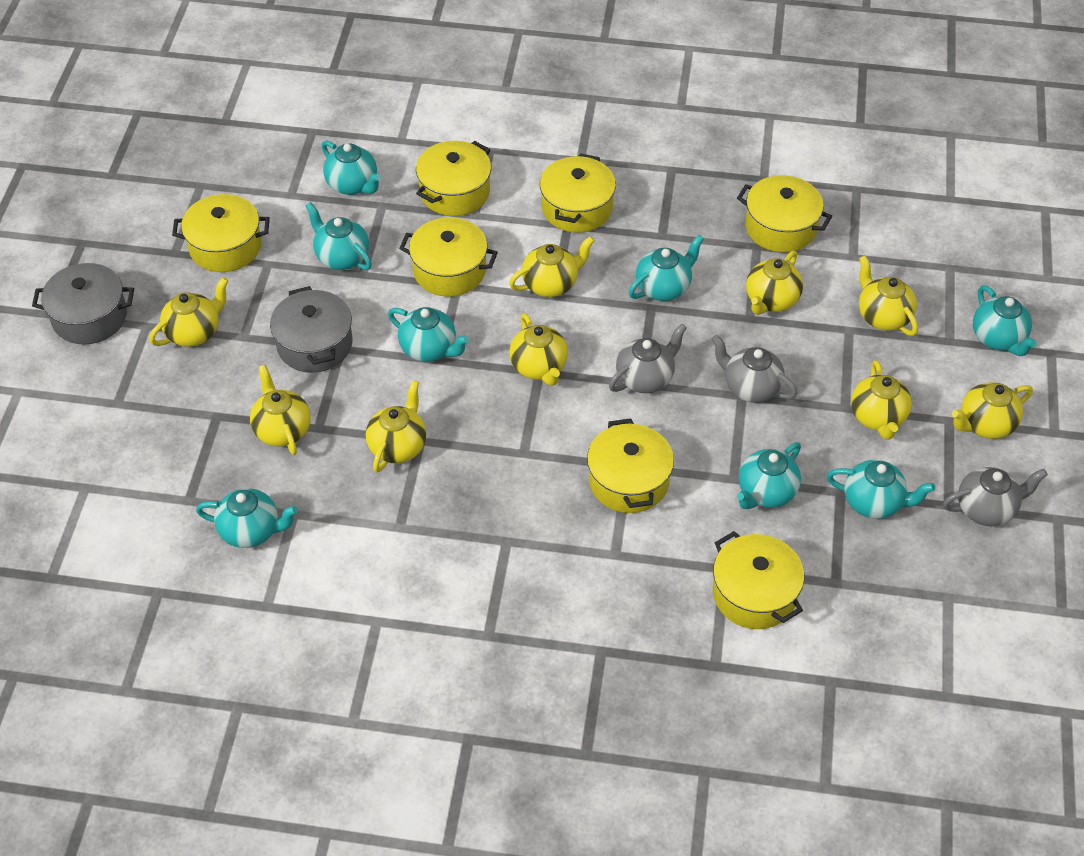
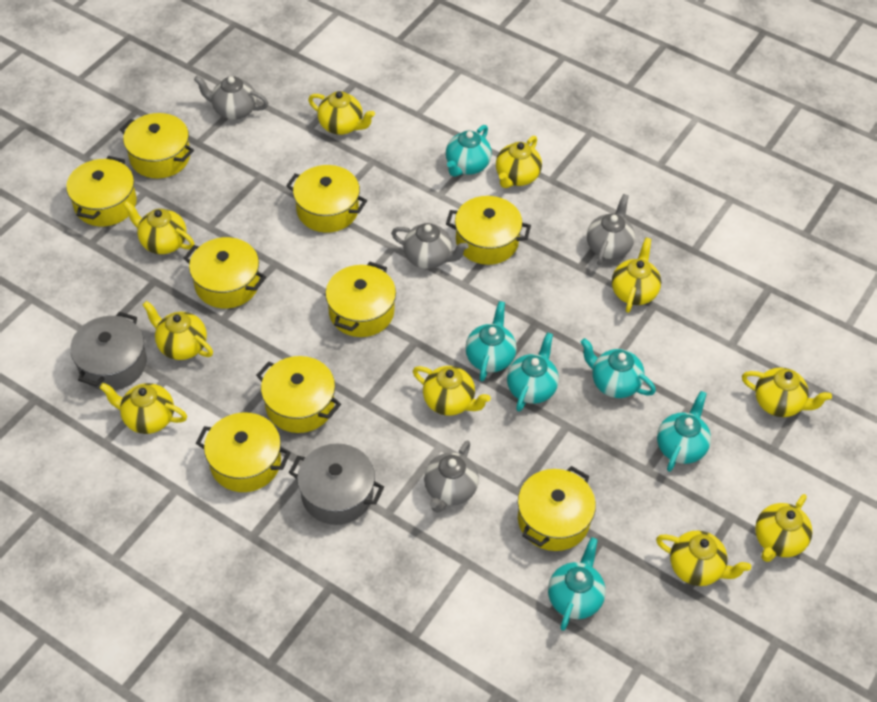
grey teapot: [609,324,687,393] [711,335,797,403] [943,467,1048,526] = 3 -> [194,76,268,120] [391,223,469,269] [424,440,479,513] [587,194,635,265] = 4
turquoise teapot: [196,488,298,548] [306,202,372,270] [322,141,381,195] [388,307,470,362] [629,235,704,301] [737,442,801,509] [827,460,935,519] [973,285,1037,356] = 8 -> [446,125,492,177] [465,301,517,381] [507,332,559,412] [548,537,606,631] [581,338,656,398] [657,391,711,472] = 6
yellow pot: [172,194,270,272] [399,217,498,297] [416,141,491,216] [540,153,616,233] [587,418,674,513] [713,531,804,629] [737,175,832,252] = 7 -> [66,156,137,226] [120,113,194,178] [184,237,266,308] [196,412,291,492] [256,356,341,433] [286,165,367,233] [325,262,396,337] [446,196,531,265] [518,466,596,551] = 9
yellow teapot: [149,277,229,347] [250,365,311,455] [366,380,426,472] [509,236,595,297] [510,313,568,386] [746,251,803,315] [851,360,912,440] [859,255,918,336] [952,382,1033,439] = 9 -> [99,383,187,434] [123,201,195,254] [142,301,213,360] [308,91,375,135] [413,366,491,416] [496,136,542,188] [612,238,661,313] [656,530,751,586] [742,367,832,417] [755,494,812,562] = 10

